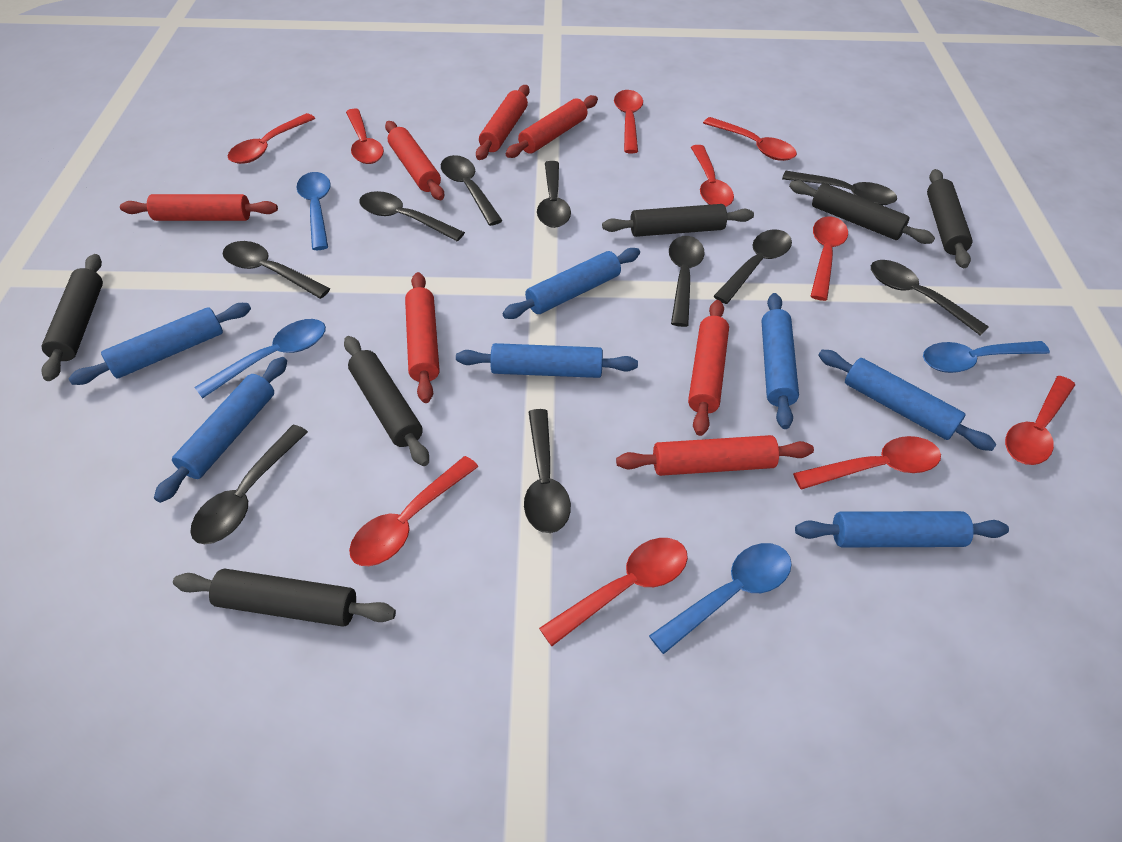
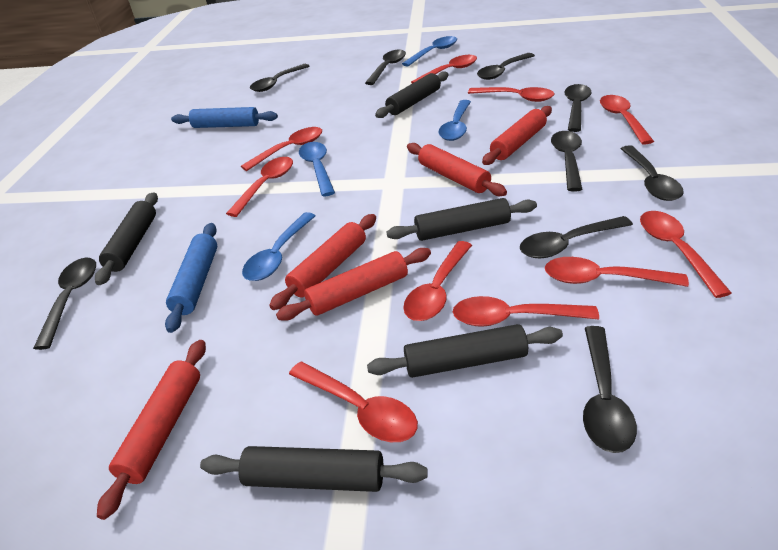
black rolling pin: [42,254,103,381] [173,569,396,627] [344,336,429,466] [602,204,754,237] [789,180,935,244] [927,169,972,268] = 6 -> [95,192,158,285] [200,446,428,492] [367,324,563,378] [375,71,449,118] [386,198,537,241] = 5
black spoon: [190,425,308,544] [222,241,331,299] [359,191,465,241] [441,155,503,226] [524,409,571,533] [537,161,571,228] [669,236,705,327] [713,229,792,304] [782,171,897,206] [871,260,989,336] = 10 -> [33,258,96,350] [250,64,310,92] [365,50,406,85] [477,53,535,80] [520,216,633,258] [551,131,583,192] [564,84,592,132] [583,326,637,453] [620,145,684,201] = 9
blue rolling pin: [68,303,251,385] [154,357,287,503] [456,343,638,378] [502,248,640,319] [762,293,799,429] [795,511,1009,547] [818,350,997,451] = 7 -> [165,223,217,333] [171,107,278,128] = 2
red rolling pin: [120,194,278,221] [385,121,444,200] [405,272,439,403] [476,85,530,160] [505,95,598,158] [616,435,814,476] [688,300,729,436] = 7 -> [97,340,206,520] [269,214,376,310] [276,248,431,321] [407,143,507,196] [482,106,552,165] = 5

